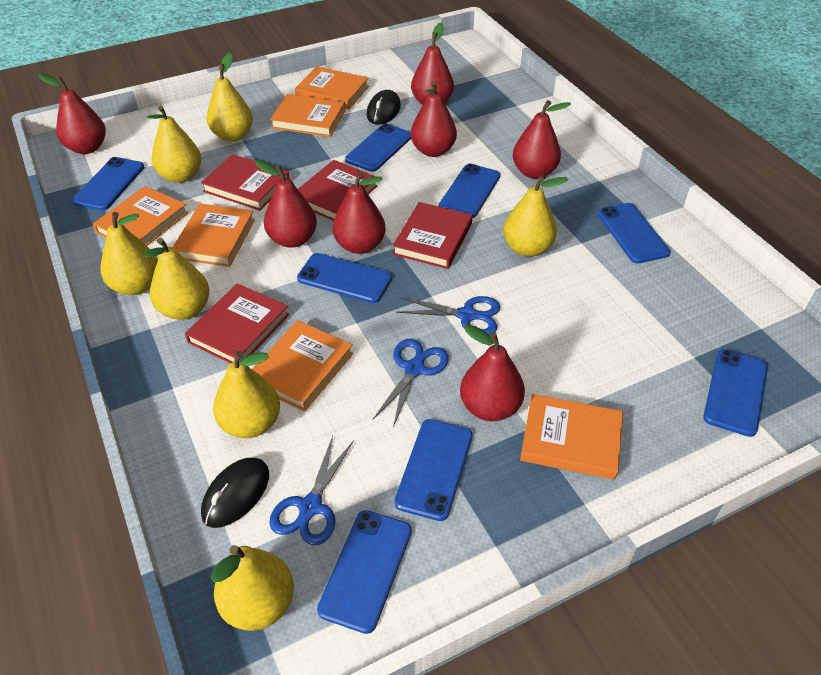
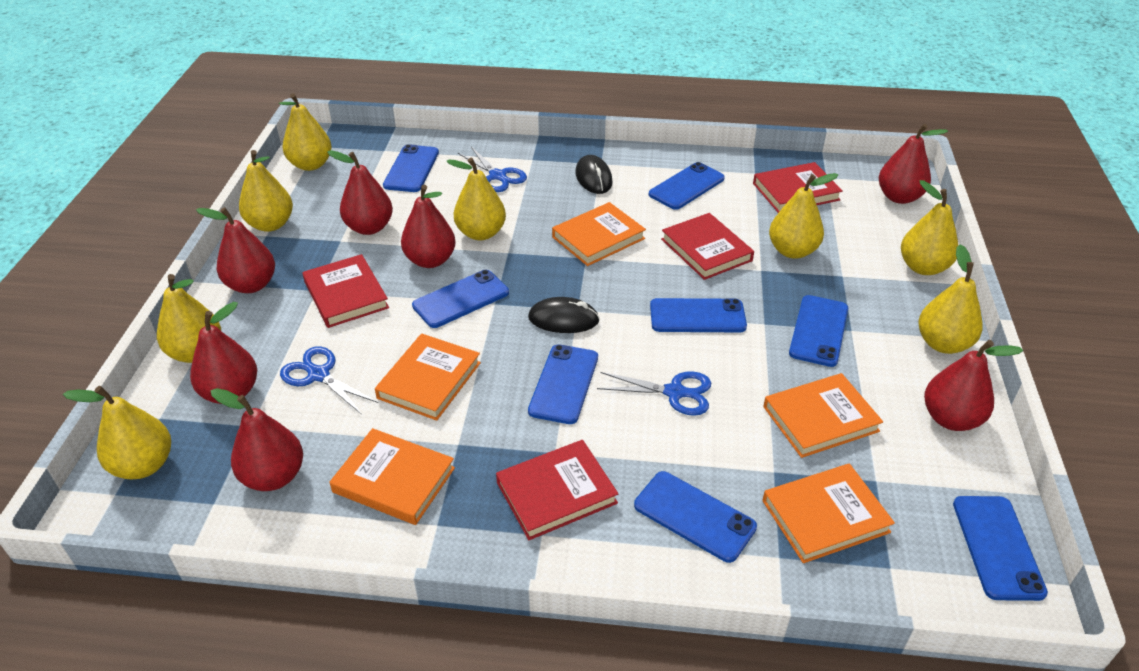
orange book: [93,186,188,246] [172,203,255,267] [252,320,353,412] [270,94,345,137] [295,66,369,110] [520,394,623,480] = 6 -> [329,428,455,525] [375,334,481,421] [552,202,646,266] [762,464,895,563] [763,373,883,458] = 5
yellow pear: [101,212,158,295] [143,238,210,320] [147,106,201,183] [206,53,253,141] [211,545,294,631] [213,351,280,438] [503,175,568,257] = 7 -> [63,386,171,479] [157,274,221,363] [239,150,293,232] [279,93,332,171] [446,158,506,240] [769,173,838,259] [901,180,958,275] [918,244,982,354] = 8

